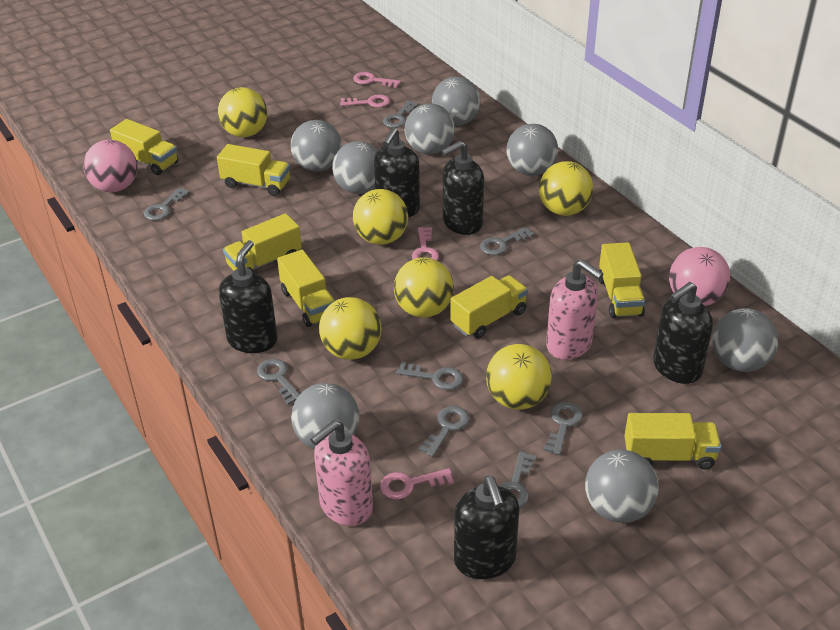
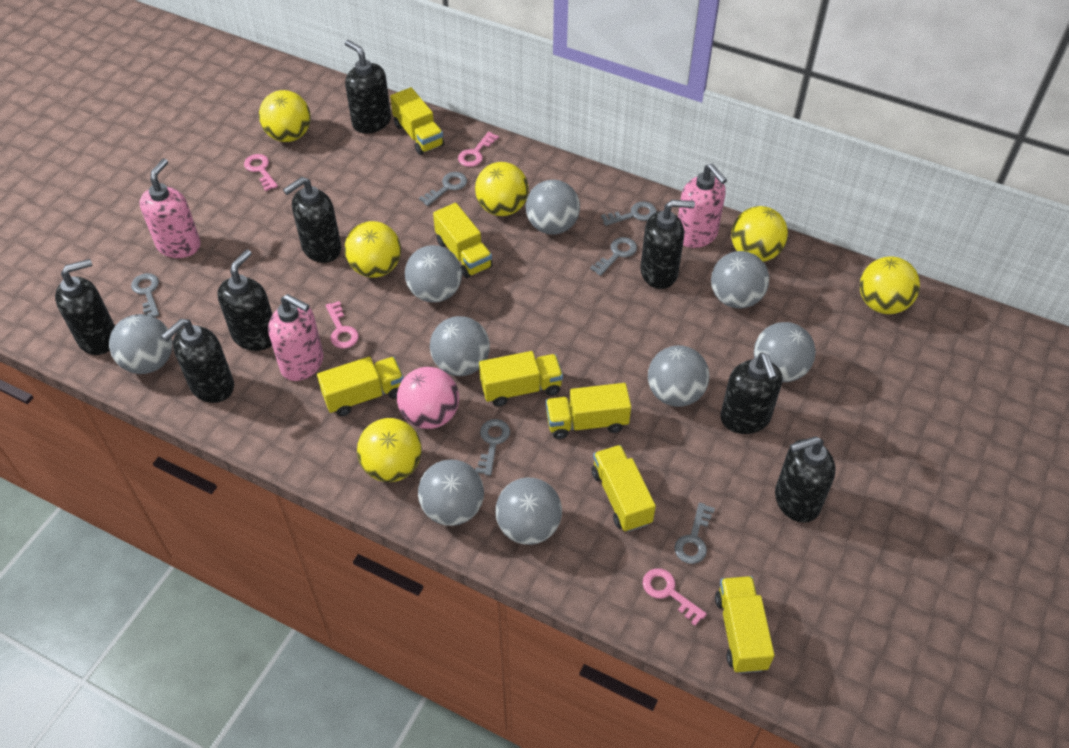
black soap dispenser: [219,240,278,353] [374,128,420,217] [441,141,484,235] [454,476,520,579] [653,282,713,384] = 5 -> [55,259,115,355] [162,319,234,403] [217,249,273,351] [283,177,342,263] [345,40,391,134] [640,200,695,289] [720,353,782,434] [775,436,835,523] = 8
grey ball: [291,120,342,171] [291,383,359,449] [332,141,378,194] [405,103,455,155] [432,76,480,126] [506,124,558,176] [585,450,658,523] [712,308,778,372] = 8 -> [109,314,172,374] [405,245,462,303] [418,459,484,526] [430,316,490,376] [495,477,562,545] [526,180,580,235] [648,345,710,407] [711,251,769,308] [754,322,816,382] = 9
grey key: [144,188,190,221] [257,359,300,405] [383,101,418,128] [396,362,463,390] [418,406,469,457] [480,227,534,255] [499,452,536,508] [543,402,583,455] = 8 -> [131,273,159,317] [419,172,467,206] [476,419,510,476] [590,237,637,276] [601,202,657,226] [674,503,715,564] = 6
pink ball: [83,140,137,192] [669,247,730,306] = 2 -> [397,367,459,429] = 1
pink soap dispenser: [310,420,373,526] [546,259,603,360] = 2 -> [140,158,201,258] [268,294,323,381] [678,164,727,248] = 3

